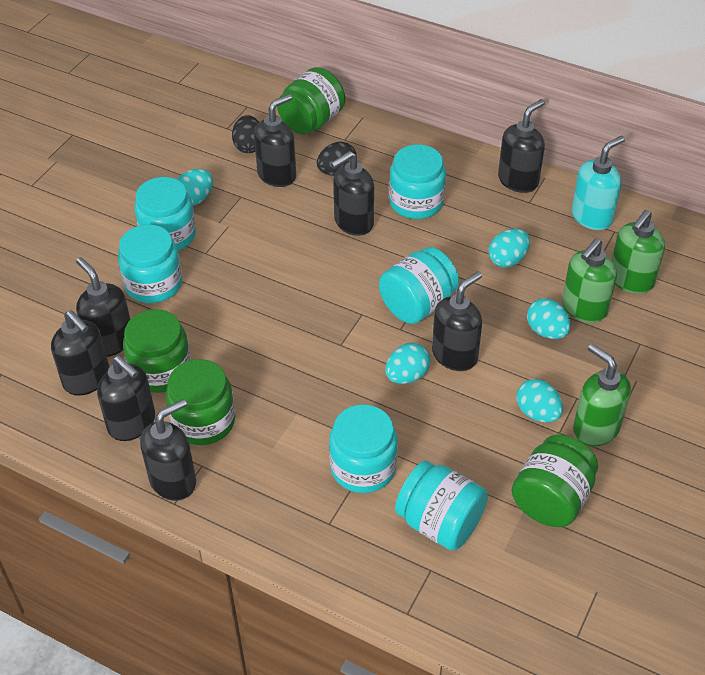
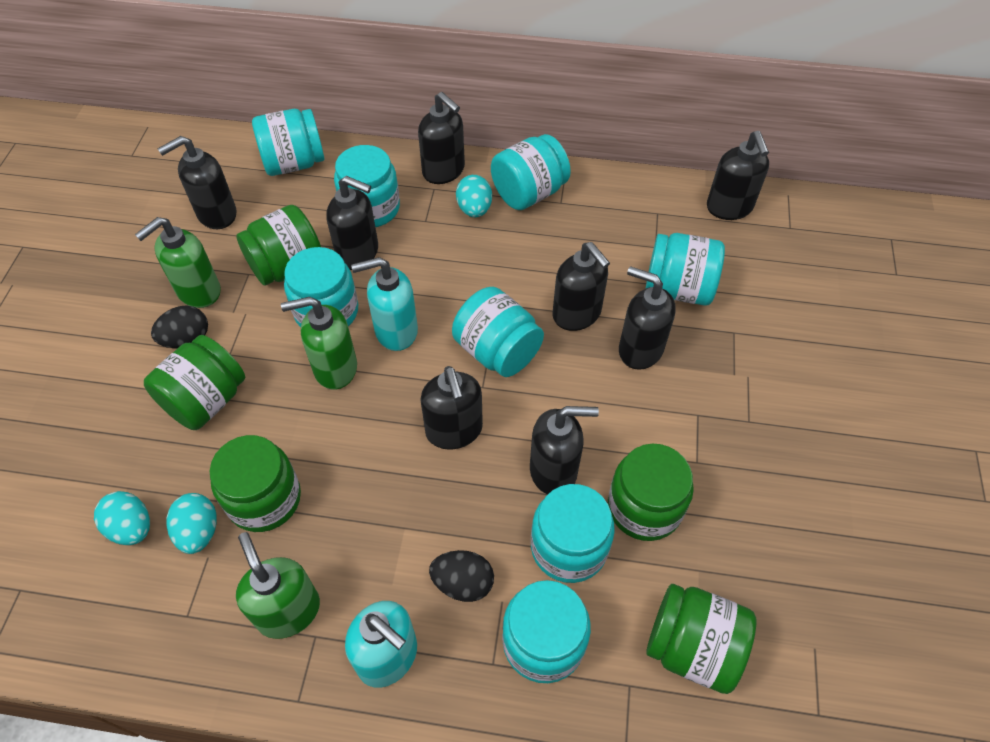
green jar: [123,309,191,393] [166,359,235,445] [277,67,345,135] [511,435,598,527] = 4 -> [144,335,245,430] [210,435,301,532] [236,205,321,285] [608,444,694,541] [646,584,757,694] = 5
turquoise egg: [177,169,213,206] [385,343,430,384] [489,229,530,267] [516,379,563,423] [527,298,571,339] = 5 -> [94,491,150,545] [166,493,217,554] [456,175,492,217] = 3
turquoise jar: [118,224,182,303] [134,177,196,251] [329,405,398,493] [379,247,459,324] [389,144,446,219] [395,460,488,551] = 6 -> [252,109,324,176] [284,247,358,327] [334,145,400,227] [452,287,544,377] [491,134,571,210] [502,580,591,683] [531,484,615,583] [646,233,725,306] = 8
turquoise soap dispenser: [571,136,625,230] = 1 -> [345,601,417,688] [351,257,418,351] = 2

